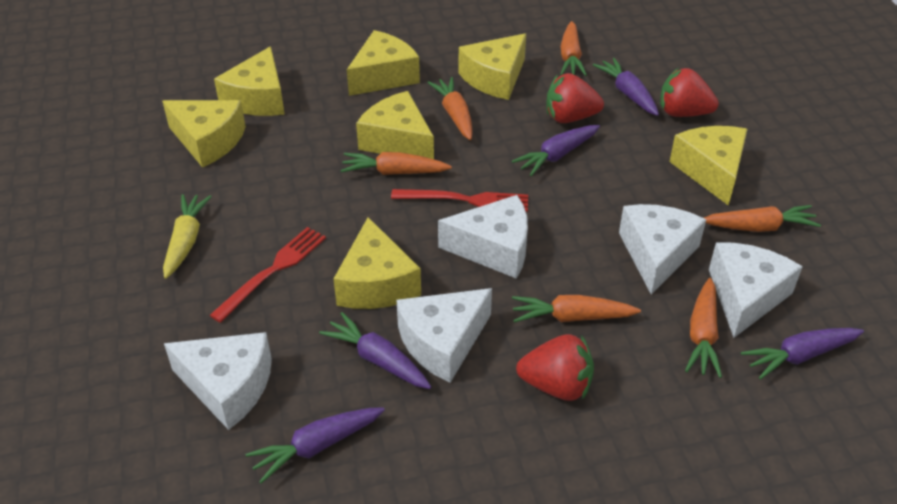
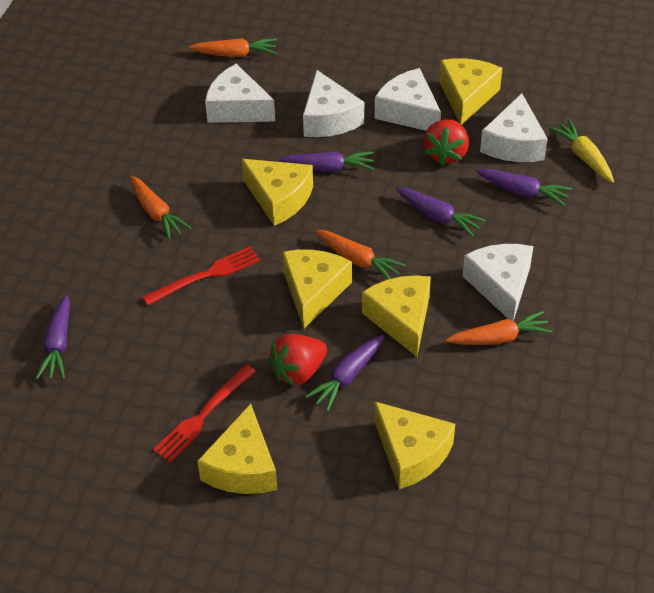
orange carrot: [341,152,452,175] [427,77,473,140] [512,295,641,323] [560,21,587,76] [685,278,722,378] [704,205,821,232] = 6 -> [130,176,192,240] [189,38,276,57] [316,230,406,279] [446,311,552,345] = 4
red strawberry: [516,334,594,401] [546,73,604,123] [660,68,719,117] = 3 -> [268,334,327,387] [424,119,469,166] = 2
yellow cheese: [162,100,246,168] [214,46,284,116] [333,217,421,309] [347,30,420,96] [356,91,434,159] [458,34,526,100] [669,126,747,206] = 7 -> [197,403,277,494] [242,159,313,226] [283,250,352,329] [362,275,431,357] [374,402,455,489] [439,58,502,125] = 6

